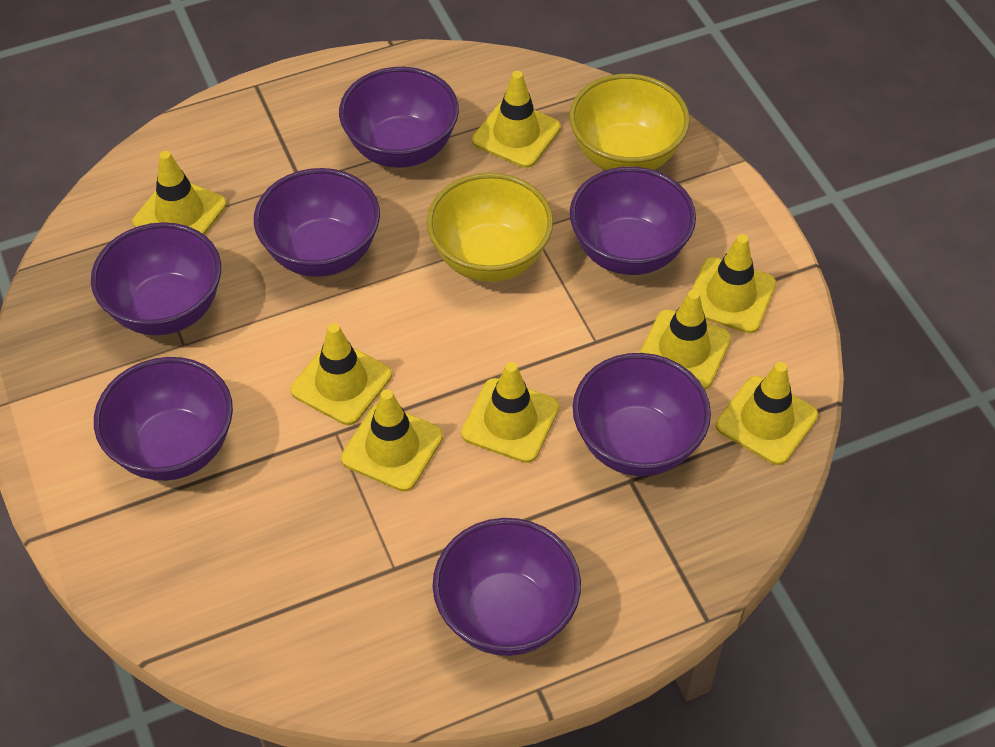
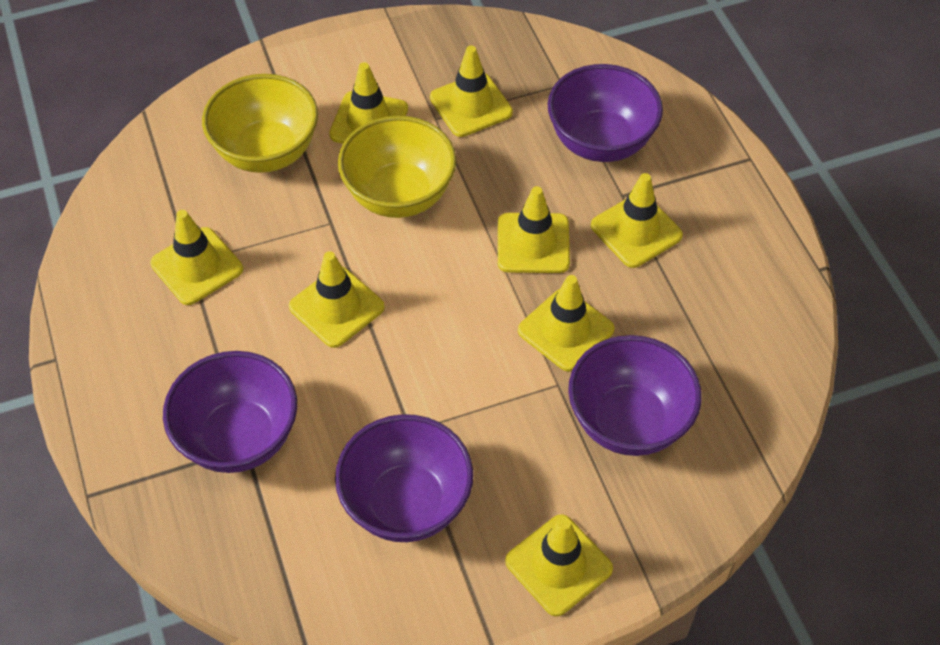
purple bowl: [91,222,221,335] [94,357,233,481] [254,168,380,277] [339,67,459,168] [433,518,581,656] [570,167,696,275] [573,353,711,476] = 7 -> [163,351,297,473] [335,414,473,542] [548,64,663,162] [568,335,702,456] = 4

